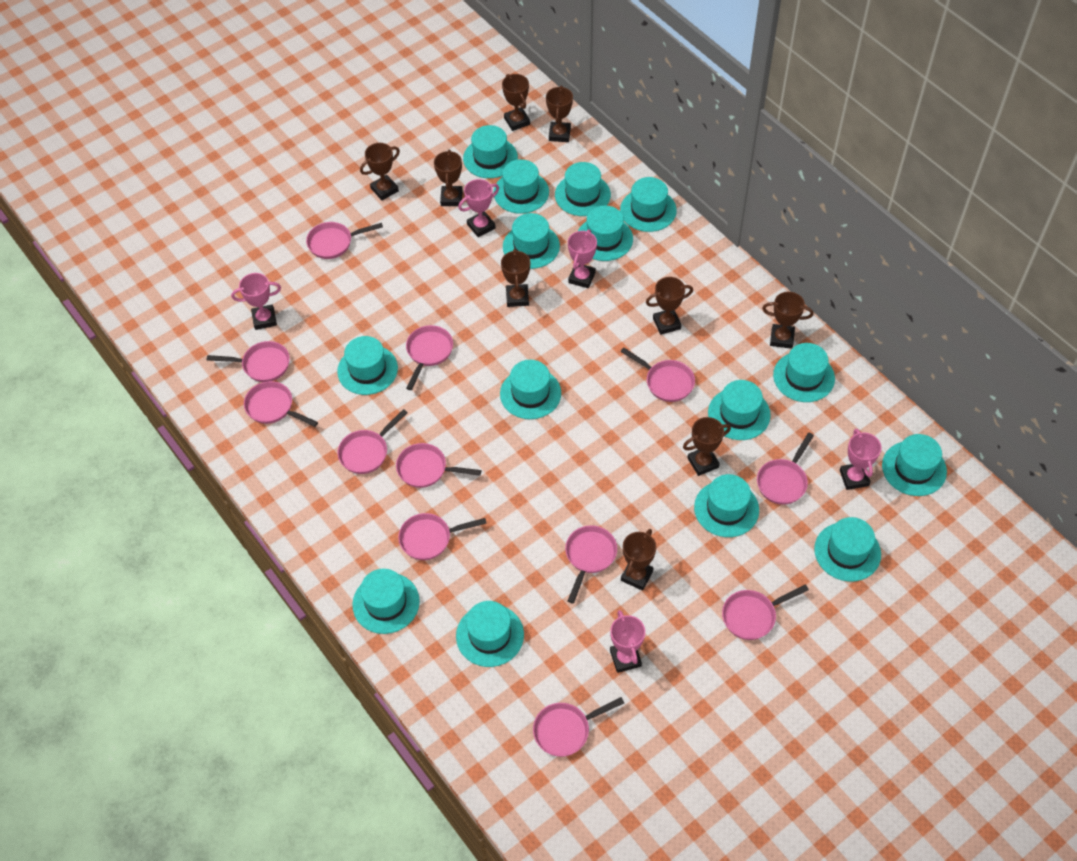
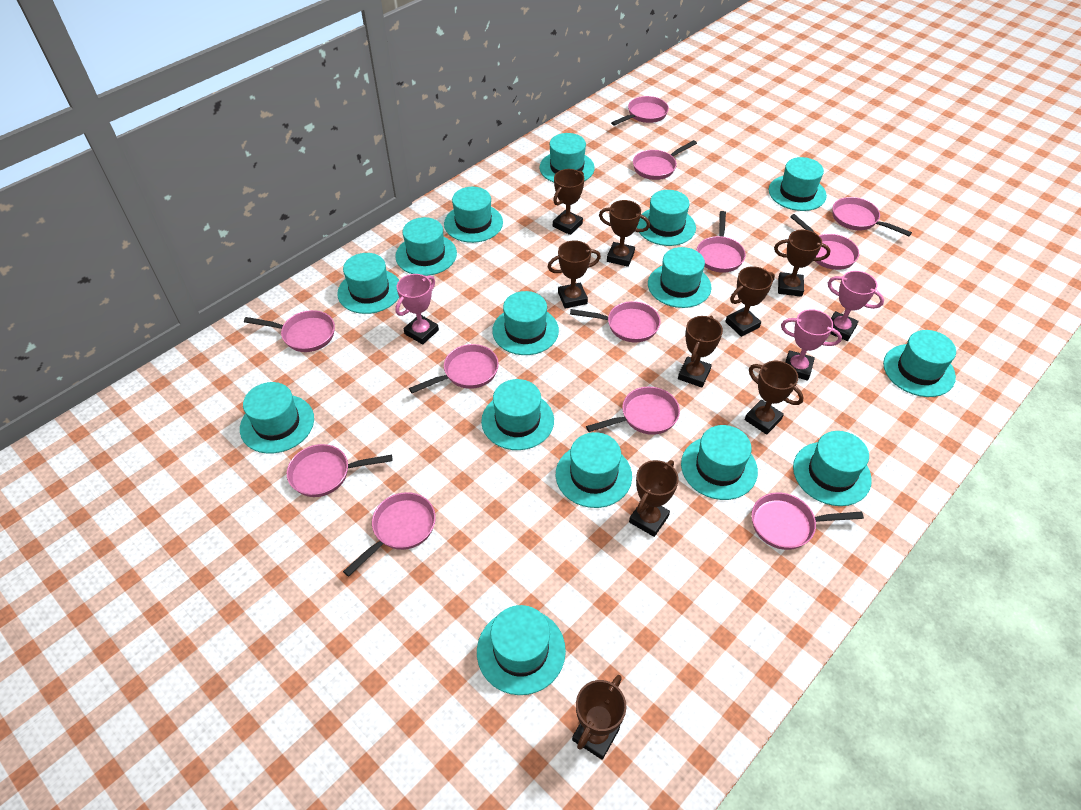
pink trophy: [231,273,281,330] [458,179,499,237] [568,229,597,288] [610,610,645,673] [840,429,882,490] = 5 -> [395,274,439,344] [781,309,842,381] [828,271,884,341] = 3

